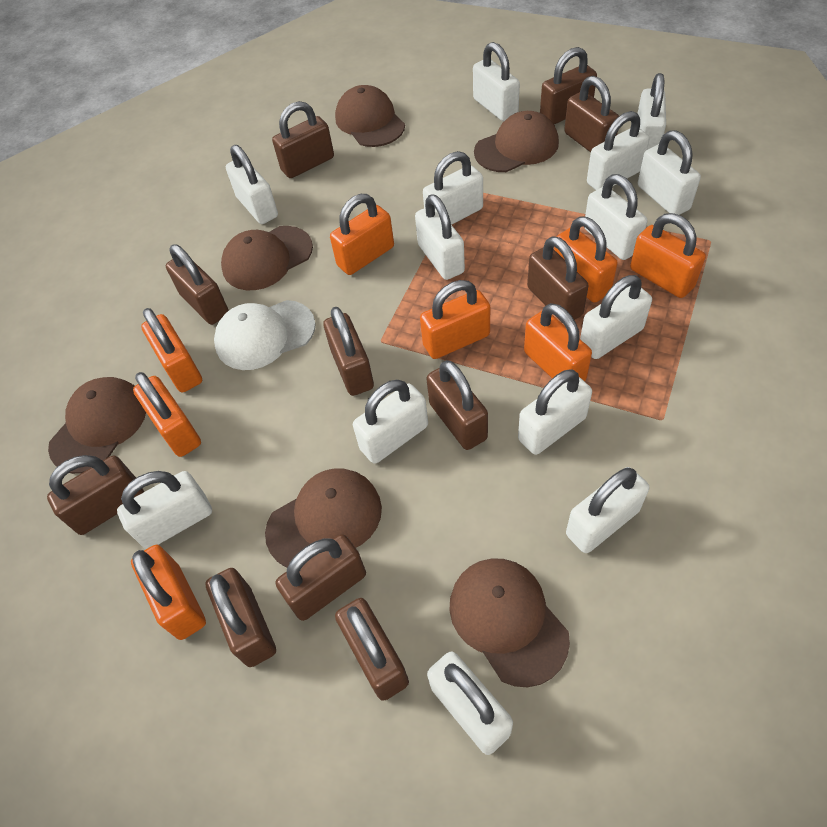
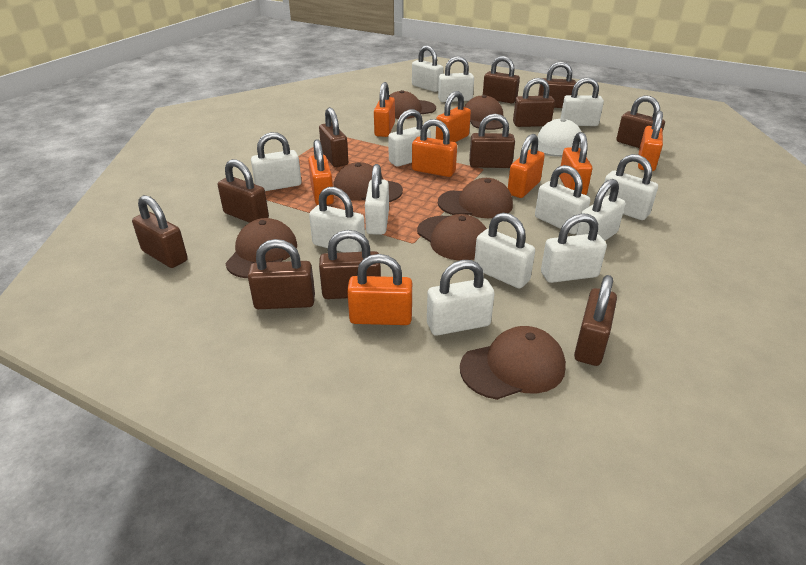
brown cap: [48,377,146,474] [221,226,313,290] [265,468,382,568] [335,85,405,147] [450,558,570,687] [474,111,559,172] = 6 -> [225,218,297,278] [333,162,403,202] [389,90,436,119] [417,214,487,261] [438,178,513,218] [460,326,566,400] [465,95,503,130] = 7
white padlock: [117,471,212,549] [226,145,278,224] [353,380,428,464] [415,194,465,280] [423,151,483,225] [427,651,513,755] [473,42,520,121] [518,369,592,455] [566,467,649,553] [580,275,652,359] [584,174,647,260] [587,111,649,190] [637,73,666,150] [638,130,701,215] = 14 -> [251,132,301,191] [309,187,365,252] [365,164,389,235] [388,109,431,167] [412,45,443,92] [427,260,495,336] [438,56,474,102] [474,213,535,288] [535,165,590,234] [541,213,607,283] [560,77,604,126] [576,179,625,241] [604,154,658,220] = 13

